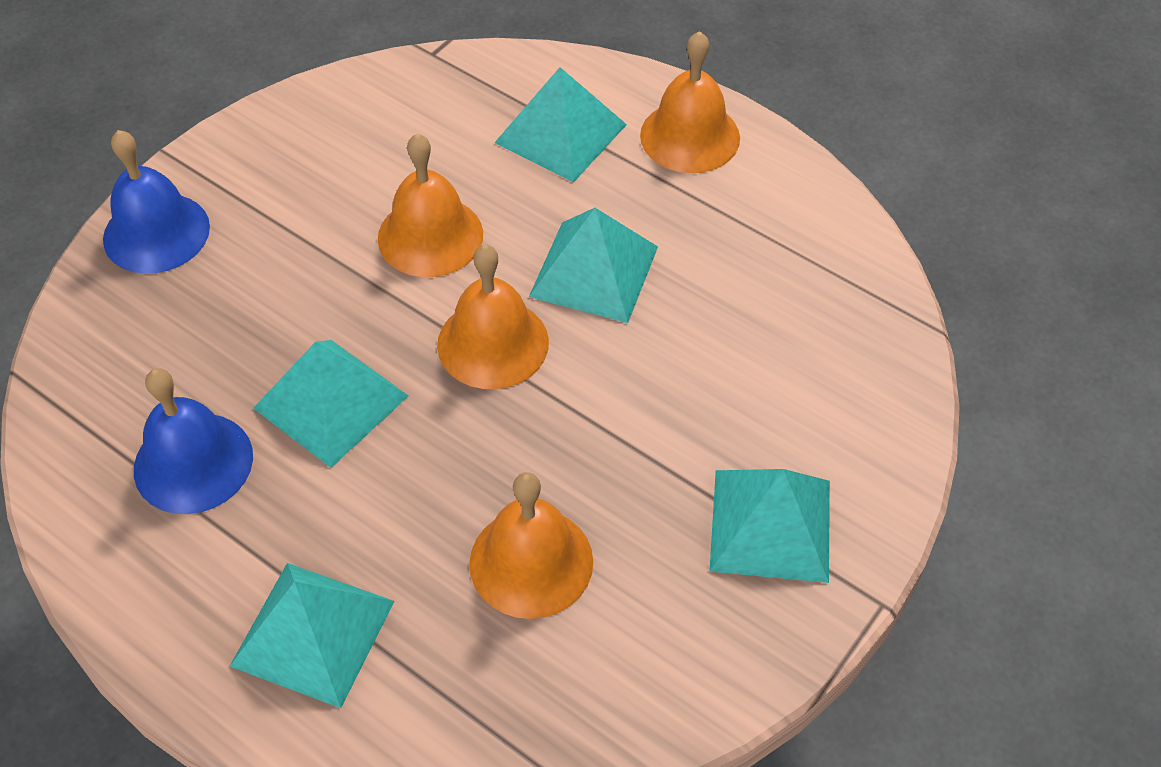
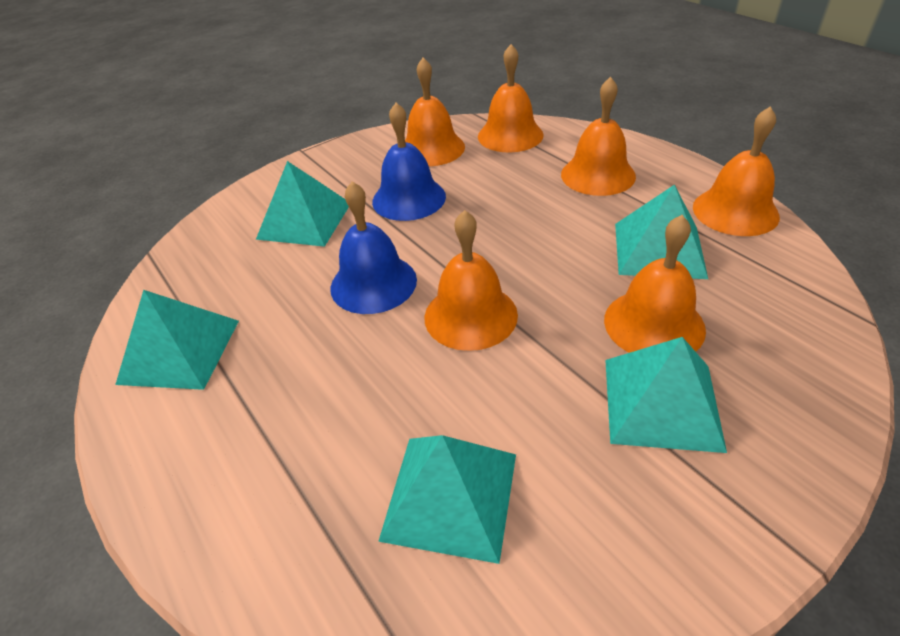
orange bell: [378,134,483,277] [437,245,549,389] [469,473,593,619] [640,31,740,173] = 4 -> [405,58,465,166] [424,210,518,351] [478,44,544,152] [561,77,636,196] [604,215,706,353] [693,107,780,236] = 6

